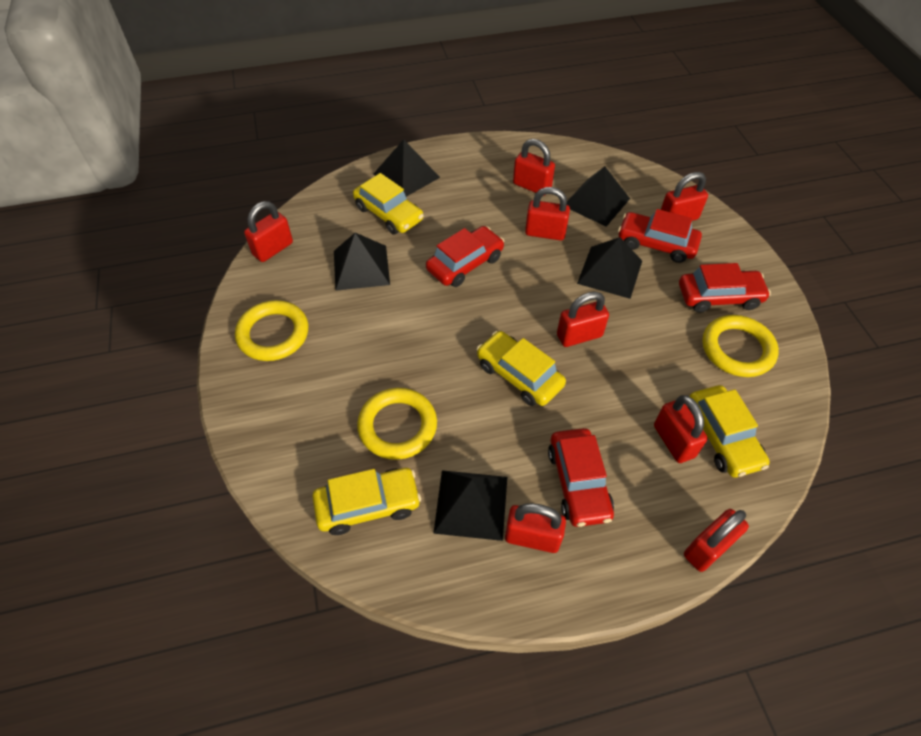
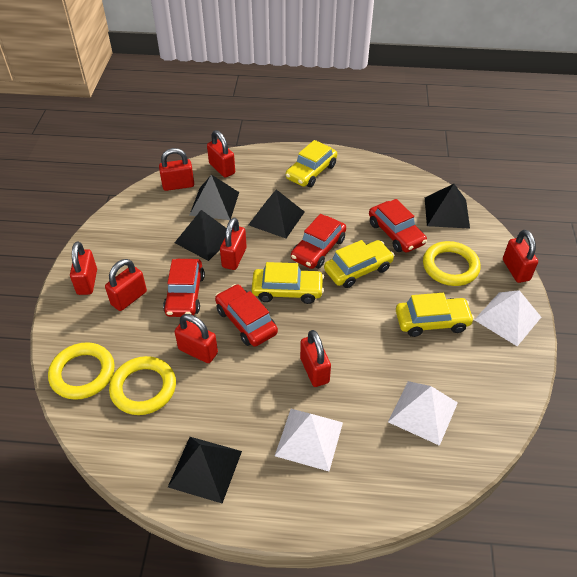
white pyramid: none = 0 -> [275,409,343,471] [388,381,458,446] [474,290,541,346] = 3

